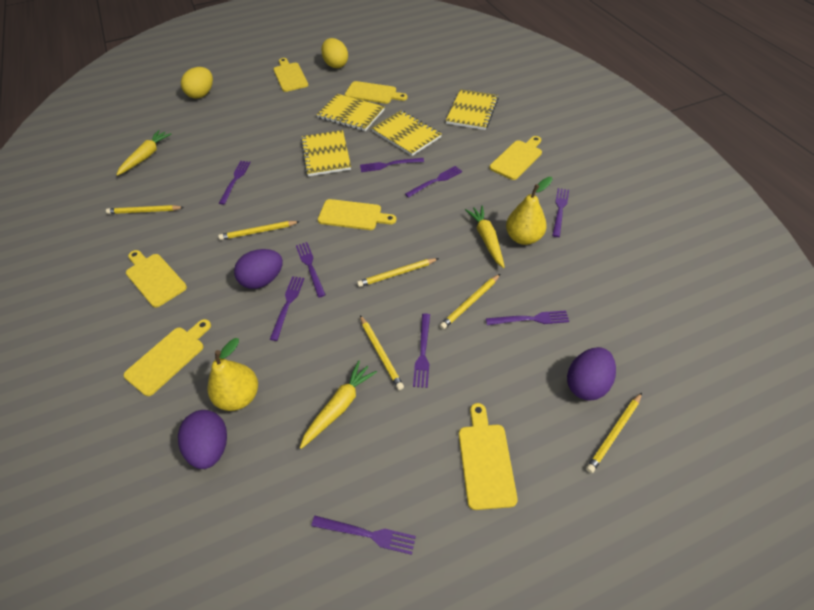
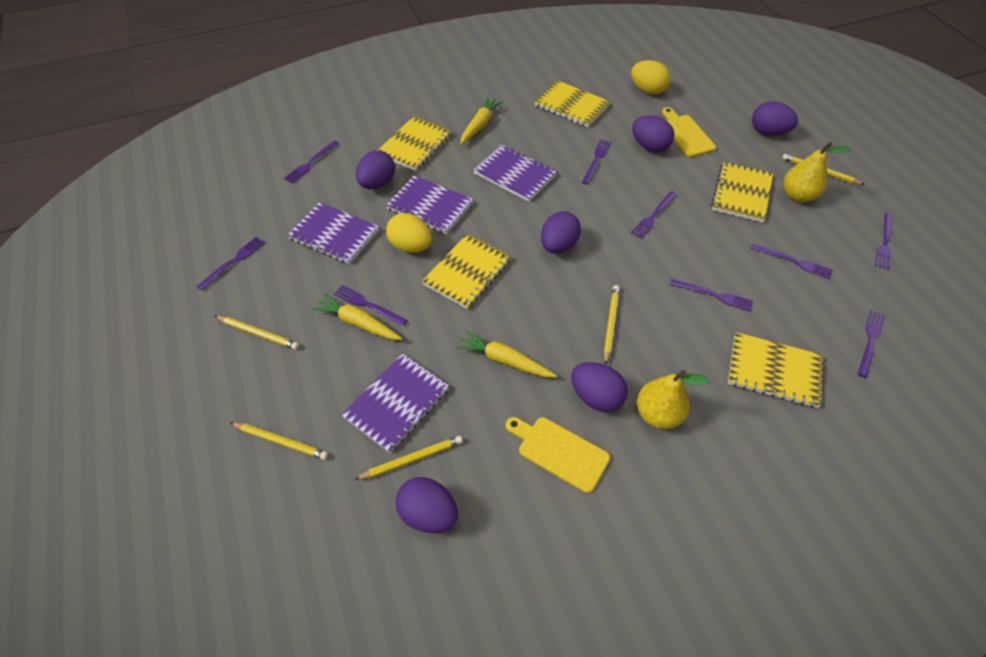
purple egg: [178,410,227,469] [234,249,283,289] [567,347,616,401] = 3 -> [356,150,395,189] [395,477,458,533] [541,211,581,254] [571,362,628,412] [632,115,674,152] [752,101,798,136] = 6
purple notebook: none = 0 -> [287,202,379,264] [342,354,449,453] [386,175,473,234] [473,145,557,201] = 4
yellow cutting board: [123,319,211,396] [126,250,187,308] [274,58,308,92] [318,199,396,230] [345,81,408,104] [459,403,518,510] [490,136,542,180] = 7 -> [506,417,610,493] [662,107,716,157] = 2
yellow notebook: [301,130,351,176] [316,94,385,131] [372,111,442,156] [446,89,499,130] = 4 -> [378,116,452,171] [422,233,511,309] [535,80,610,127] [711,162,773,222] [728,332,823,408] = 5
yellow pencil: [106,205,184,214] [218,221,300,240] [357,258,439,287] [360,315,404,390] [440,274,500,329] [586,393,642,473] = 6 -> [215,316,299,350] [230,422,328,460] [354,436,463,480] [604,285,620,365] [782,154,865,185] = 5

